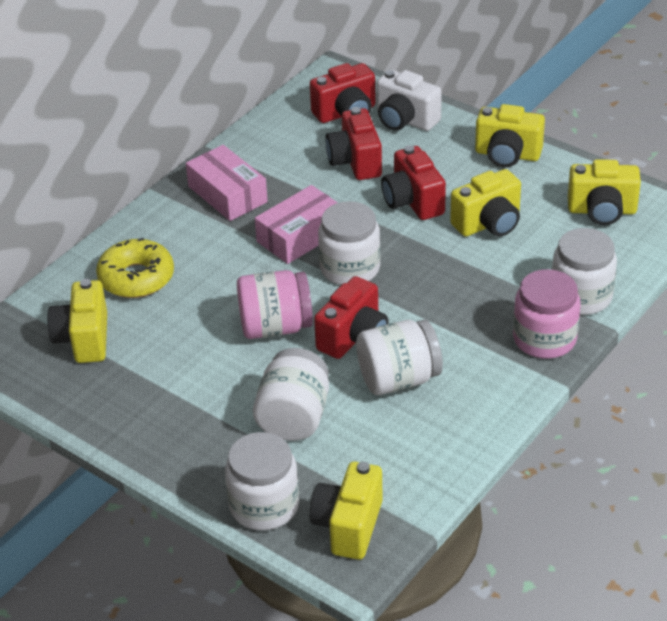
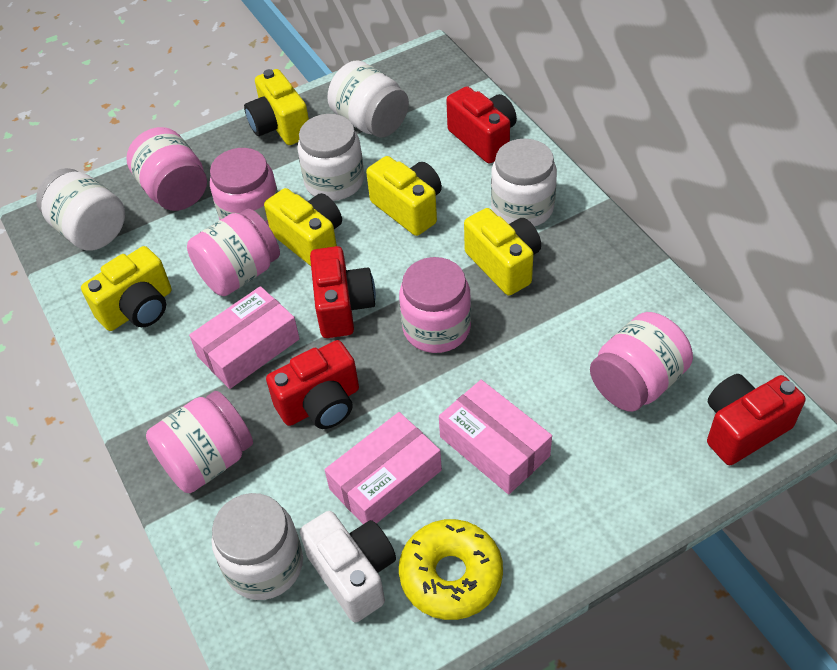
pink box: [186,145,268,221] [255,185,338,264] = 2 -> [189,286,300,389] [325,412,442,524] [439,380,552,495] = 3
pink jar: [237,270,313,339] [513,269,581,359] = 2 -> [126,127,207,211] [146,391,253,493] [187,209,280,296] [210,148,278,226] [399,257,471,353] [590,312,693,412] = 6

